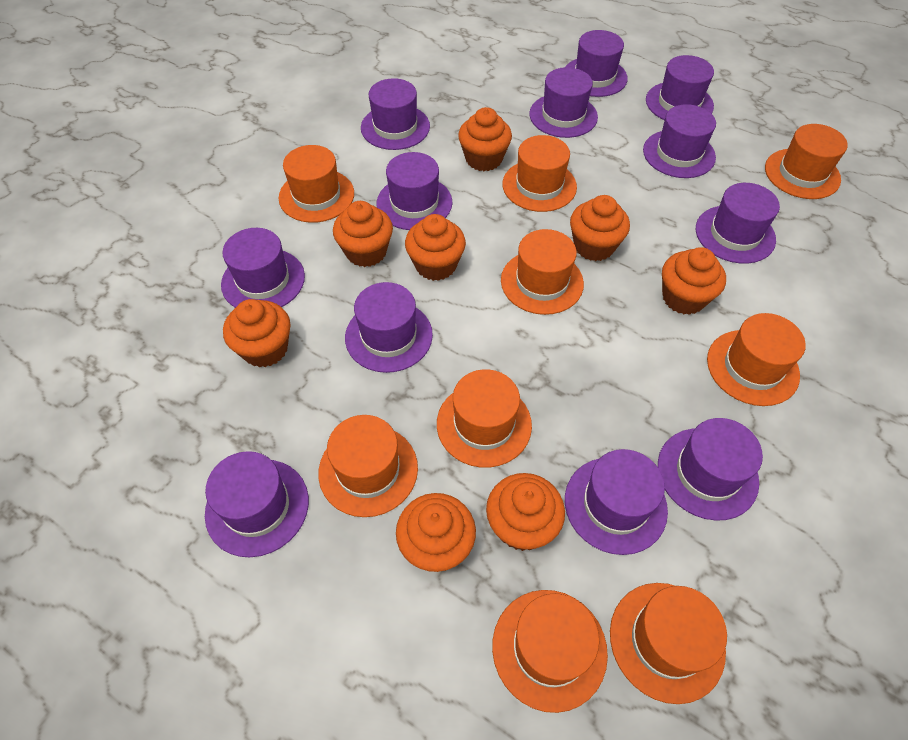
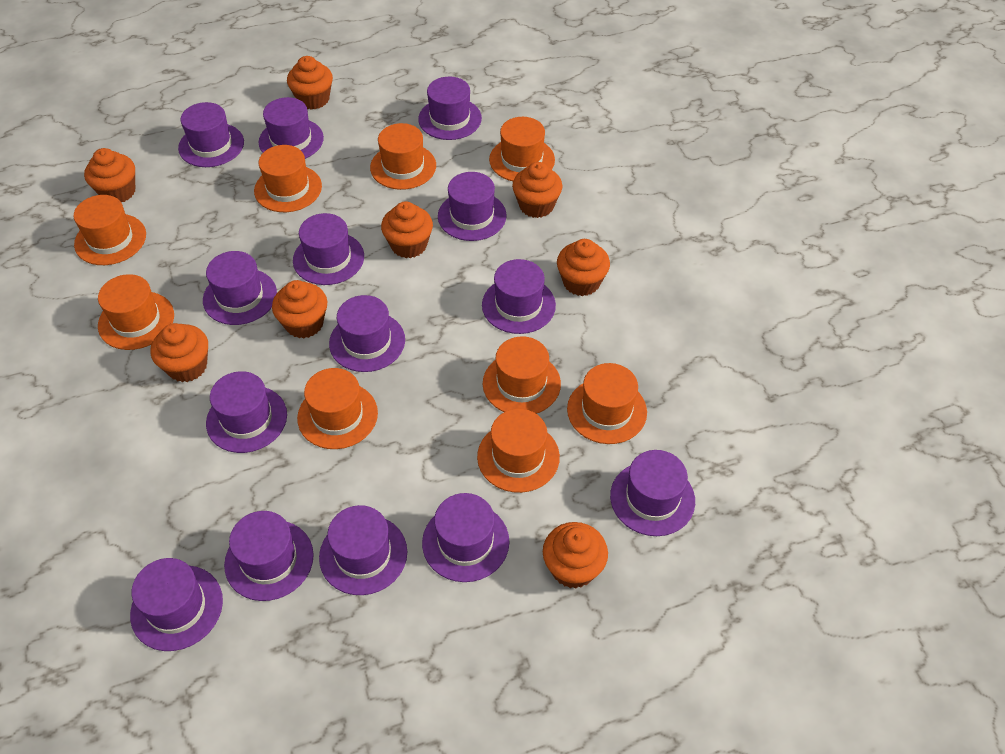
purple hat: [205,451,309,557] [221,228,305,308] [345,282,433,373] [361,78,430,150] [377,152,452,230] [529,67,598,138] [565,30,628,97] [565,449,668,555] [643,104,716,178] [646,55,714,120] [658,418,763,521] [696,183,780,264] = 12 -> [130,558,223,651] [178,102,244,167] [203,251,277,325] [206,371,287,453] [224,511,314,601] [258,97,324,159] [293,213,364,285] [319,505,407,595] [329,295,405,372] [418,77,482,140] [422,493,509,582] [438,172,507,241] [482,259,556,334] [610,450,695,536] = 14

